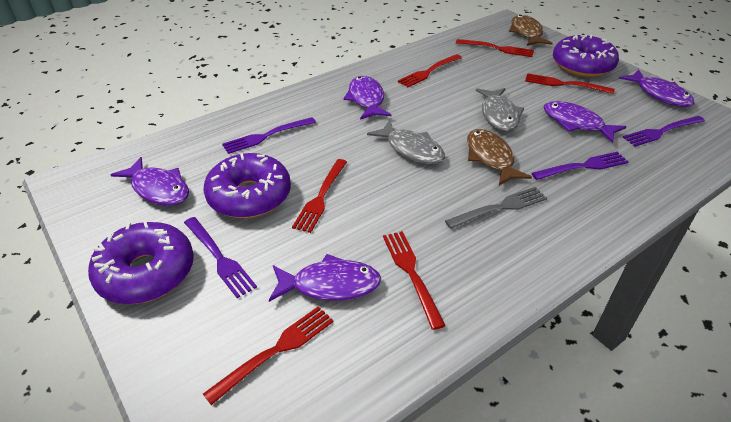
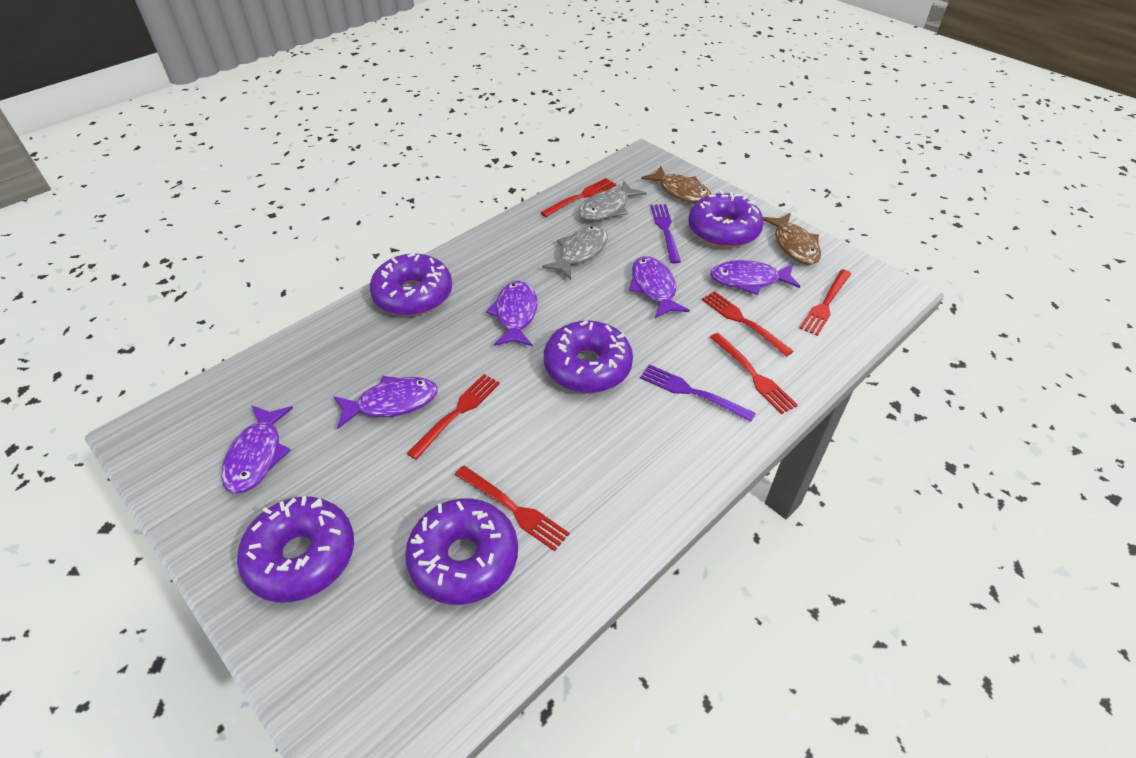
grey fork: [445,187,547,229] = 1 -> none = 0
purple donut: [88,221,194,304] [203,153,291,218] [553,35,619,77] = 3 -> [237,496,354,602] [370,253,452,316] [405,498,518,605] [544,321,633,393] [688,190,764,248] = 5
purple fork: [184,217,257,298] [222,117,316,154] [532,152,629,180] [623,116,705,147] = 4 -> [640,364,756,422] [650,204,681,263] = 2

